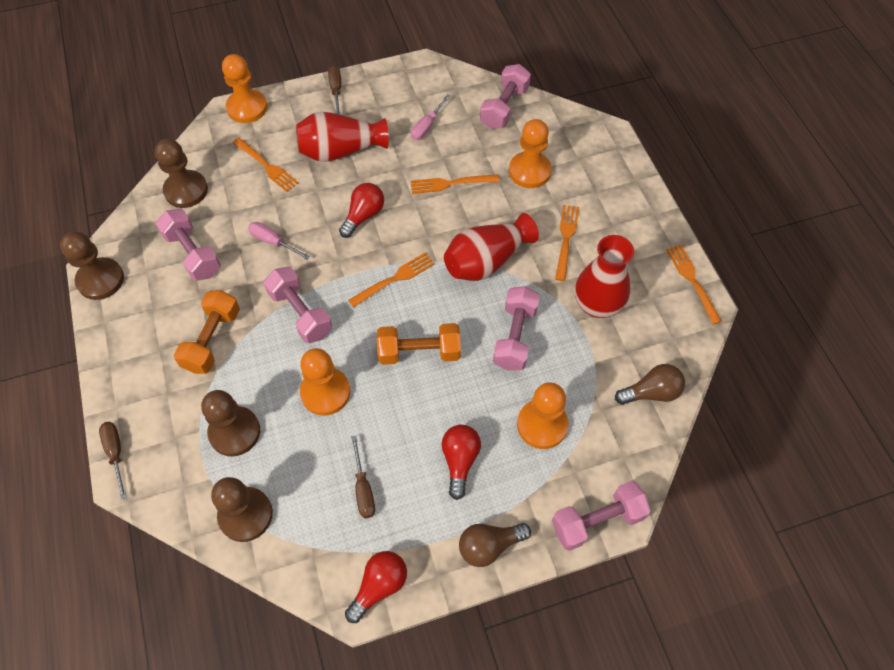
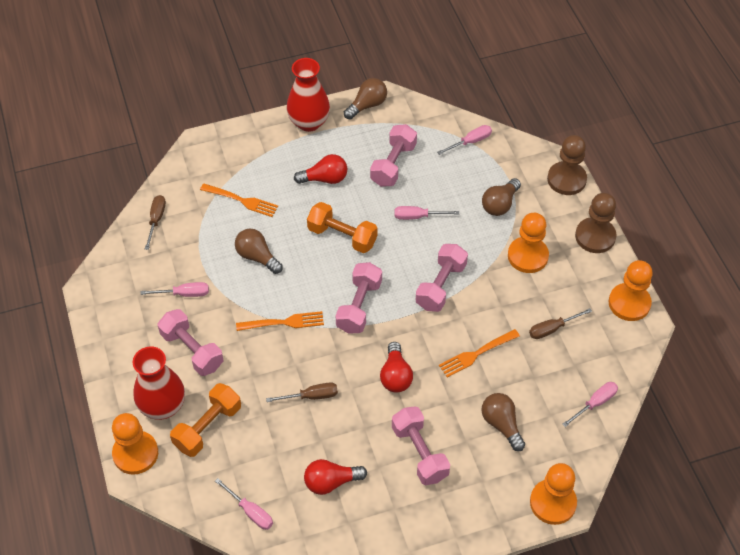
brown light bulb: [459,523,531,567] [615,364,685,405] = 2 -> [235,229,283,274] [344,78,387,120] [481,393,525,451] [482,178,521,216] = 4
brown pawn: [60,232,124,300] [155,139,208,208] [201,390,260,457] [211,477,273,542] = 4 -> [547,135,587,195] [575,193,617,253] = 2
orange fork: [233,138,299,192] [348,252,435,307] [411,174,499,194] [555,205,579,281] [666,245,722,324] = 5 -> [200,183,278,217] [236,311,324,331] [439,329,520,377] = 3
pink screwdriver: [248,222,310,260] [411,94,451,140] = 2 -> [140,282,209,297] [215,478,273,530] [395,206,459,220] [437,125,492,155] [562,382,618,427] = 5
red vase: [296,112,389,162] [444,213,539,281] [575,235,634,318] = 3 -> [133,346,185,420] [287,58,330,132] = 2

